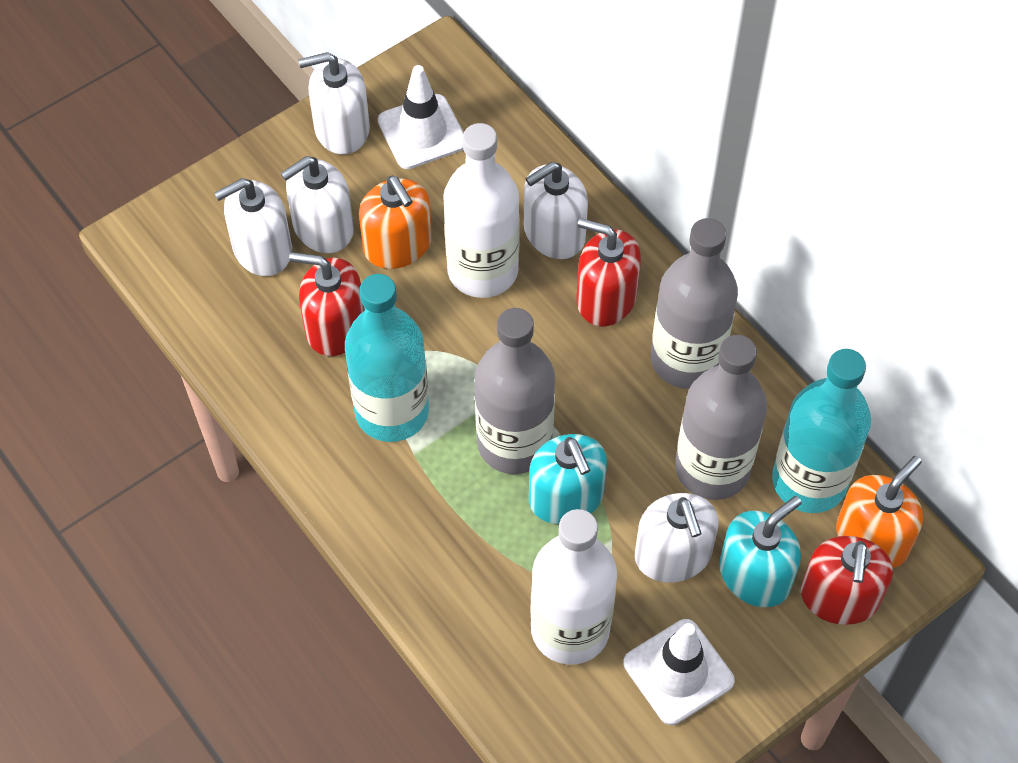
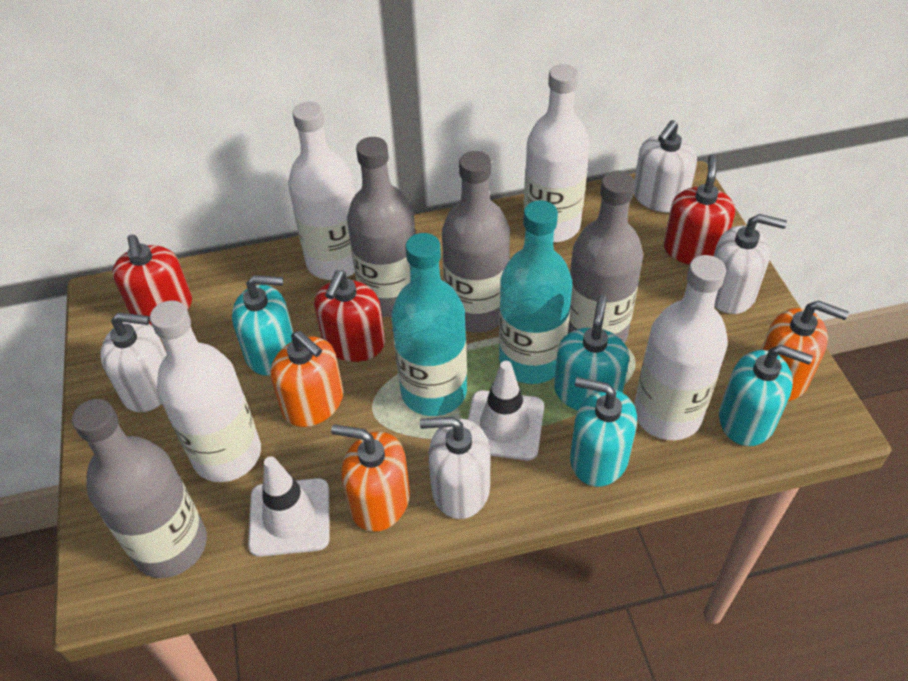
grey bottle: [475,308,555,474] [651,218,738,389] [675,335,767,500] = 3 -> [72,399,207,578] [347,137,415,317] [442,151,510,333] [568,171,643,344] = 4
orange soap dispenser: [359,176,432,269] [836,456,923,568] = 2 -> [271,331,343,427] [331,424,410,532] [761,300,849,401] = 3
turquoise soap dispenser: [529,434,607,524] [719,496,802,607] = 2 -> [232,275,294,376] [554,295,629,411] [570,377,637,487] [719,345,813,446] = 4
white bottle: [443,123,520,298] [530,509,617,665] = 2 -> [150,301,261,482] [288,102,355,280] [524,64,590,242] [634,255,728,440] = 4
white soap dispenser: [214,178,292,276] [280,156,354,253] [298,52,370,154] [524,162,588,259] [635,493,719,583] = 5 -> [100,312,167,412] [420,417,490,519] [634,120,697,213] [714,214,787,314] = 4

